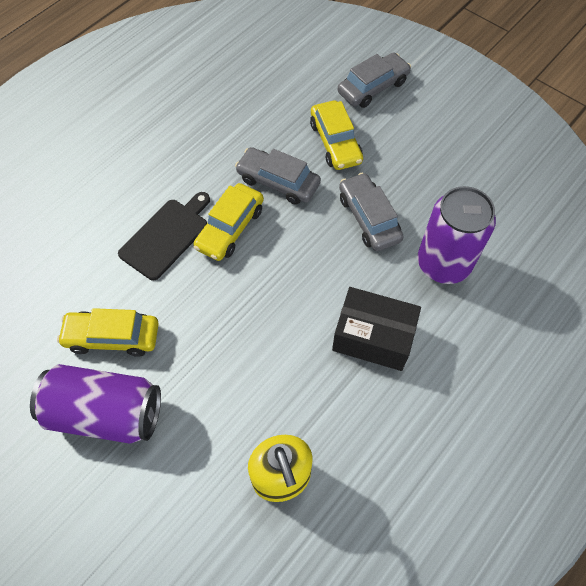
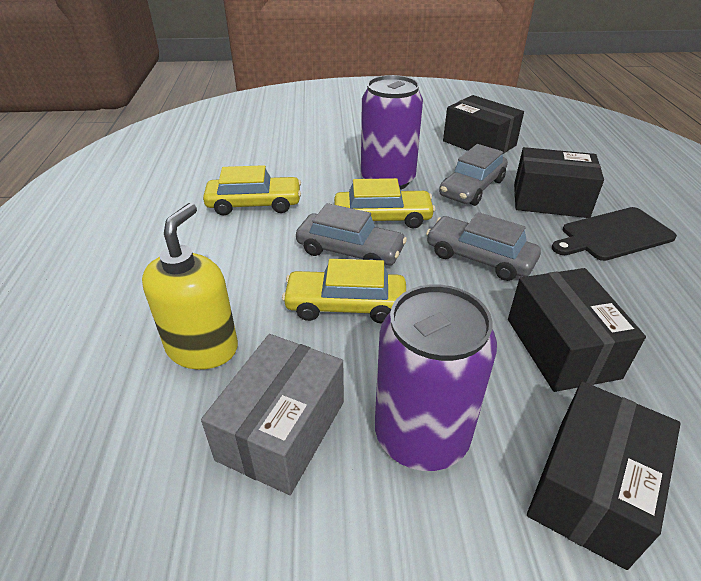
black box: [332,287,421,371] = 1 -> [443,95,524,154] [508,268,646,392] [514,147,604,218] [527,381,681,570] = 4
grey box: none = 0 -> [201,334,344,495] = 1

